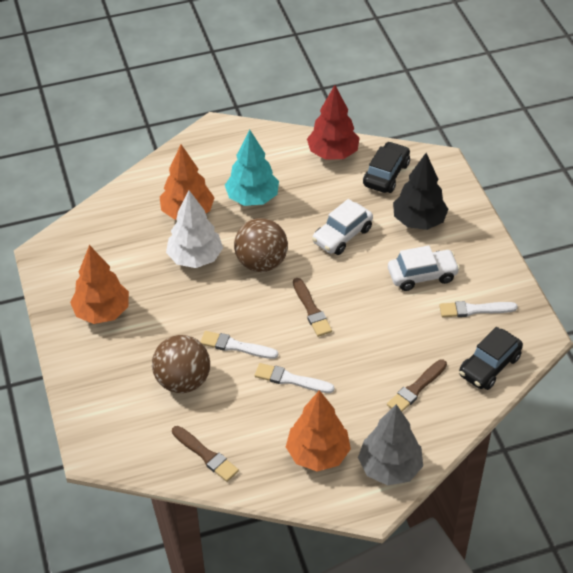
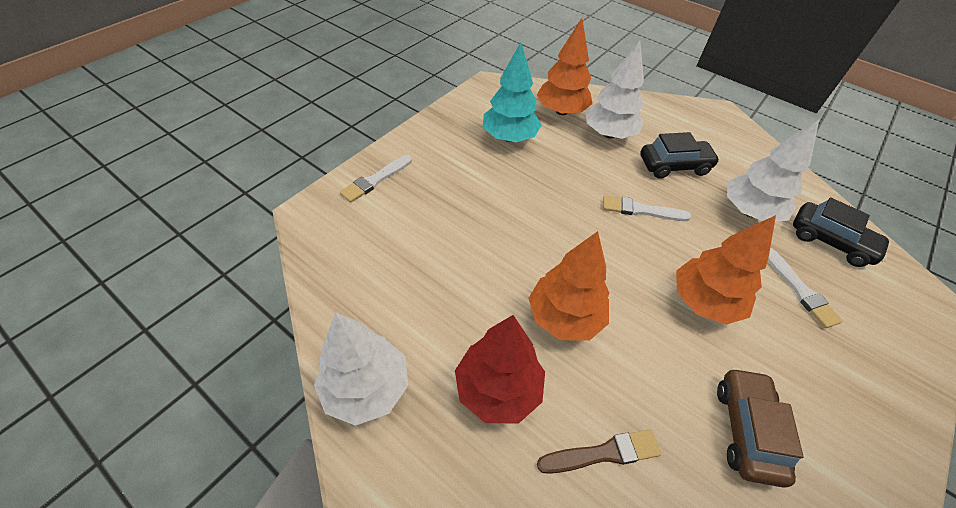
black tree: [393,153,449,230] = 1 -> none = 0
brown ball: [152,335,210,393] [234,218,288,272] = 2 -> none = 0
brown brush: [172,426,239,482] [293,278,332,337] [387,359,447,412] = 3 -> [537,429,661,474] = 1
brown car: none = 0 -> [717,367,804,488] = 1
grey tree: [358,404,423,486] = 1 -> none = 0
white car: [312,199,373,255] [388,246,460,291] = 2 -> none = 0
white tree: [166,191,223,268] = 1 -> [314,312,408,426] [586,41,644,139] [727,120,819,222] = 3

